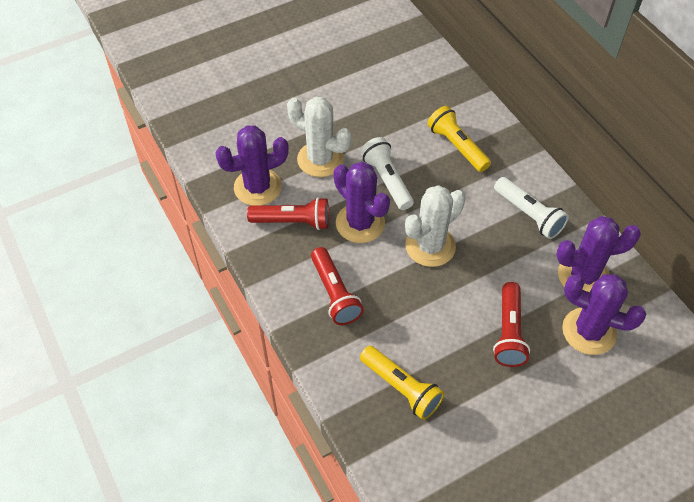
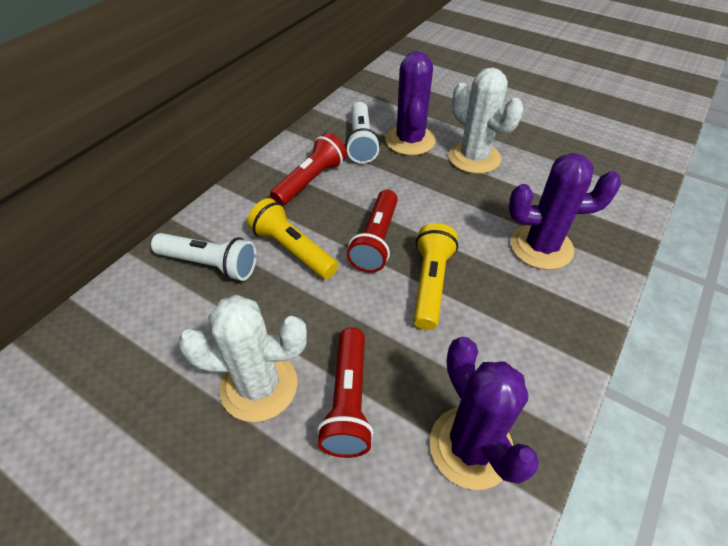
purple cactus: [215,125,289,206] [334,162,390,243] [556,216,641,292] [562,274,646,355] = 4 -> [385,51,436,155] [429,337,539,490] [508,153,621,270] = 3

